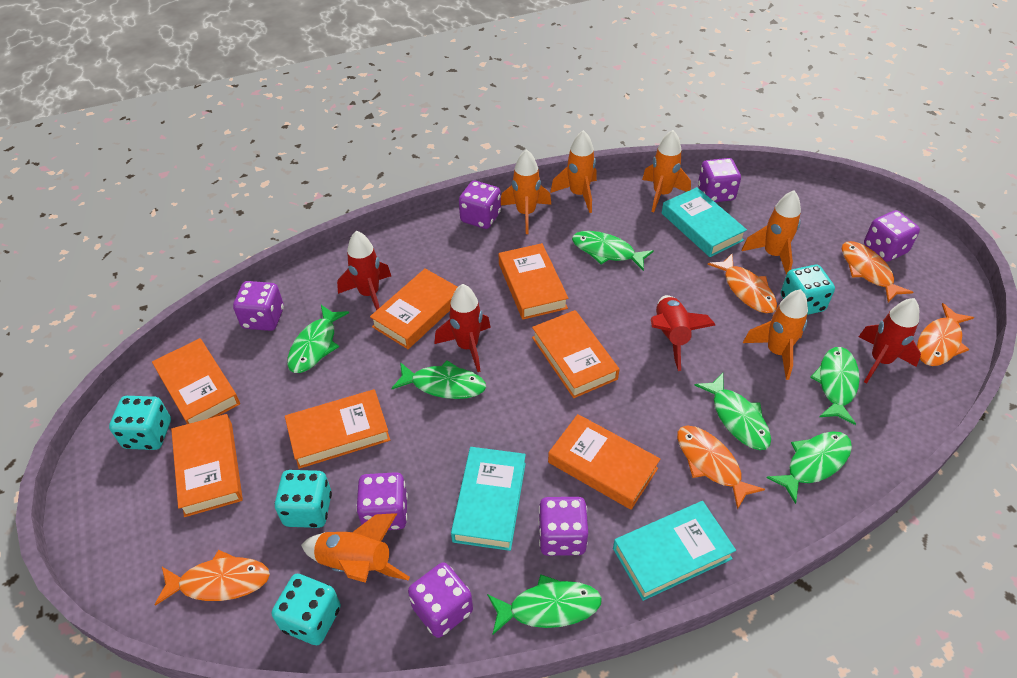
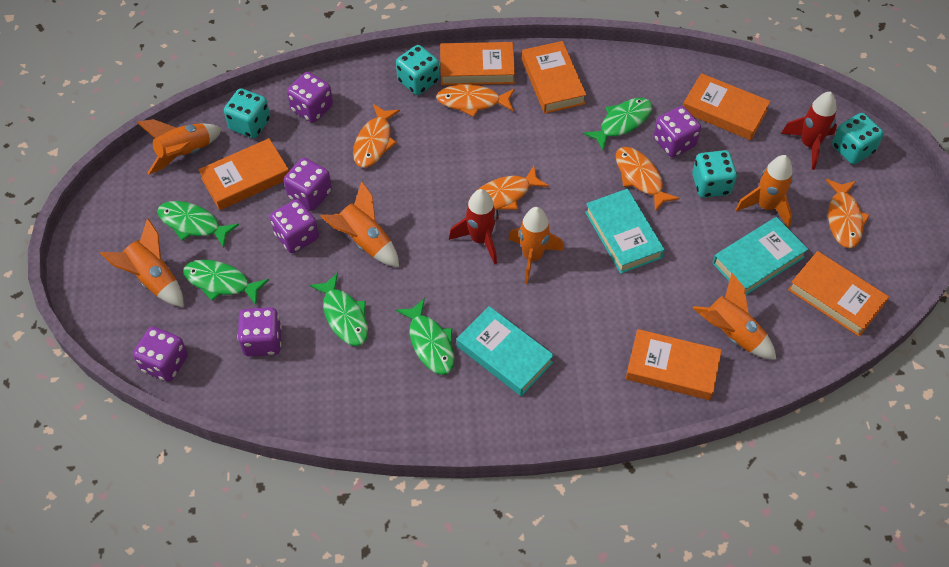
green fish: [287,305,349,373] [391,360,486,399] [487,574,602,635] [572,231,654,271] [694,373,771,450] [766,431,852,504] [810,347,860,425] = 7 -> [157,201,239,248] [183,260,269,305] [309,272,368,346] [396,298,454,375] [583,98,652,151] = 5
orange book: [152,338,240,424] [171,414,243,517] [285,389,390,469] [370,269,458,349] [499,243,568,319] [532,310,620,398] [548,414,660,510] = 7 -> [198,138,289,210] [440,42,515,85] [522,41,586,114] [625,329,722,400] [683,73,771,140] [788,251,889,337] = 6
purple dice: [233,281,284,331] [356,472,408,530] [408,562,473,638] [459,181,501,229] [538,497,588,556] [698,158,741,202] [864,210,920,262] = 7 -> [133,326,188,382] [237,307,282,357] [270,199,319,253] [284,158,332,211] [287,72,333,123] [654,106,701,157] = 6
red rocket: [337,231,391,311] [434,284,491,372] [651,295,715,371] [859,298,921,383] = 4 -> [449,189,499,264] [781,91,837,170] = 2

